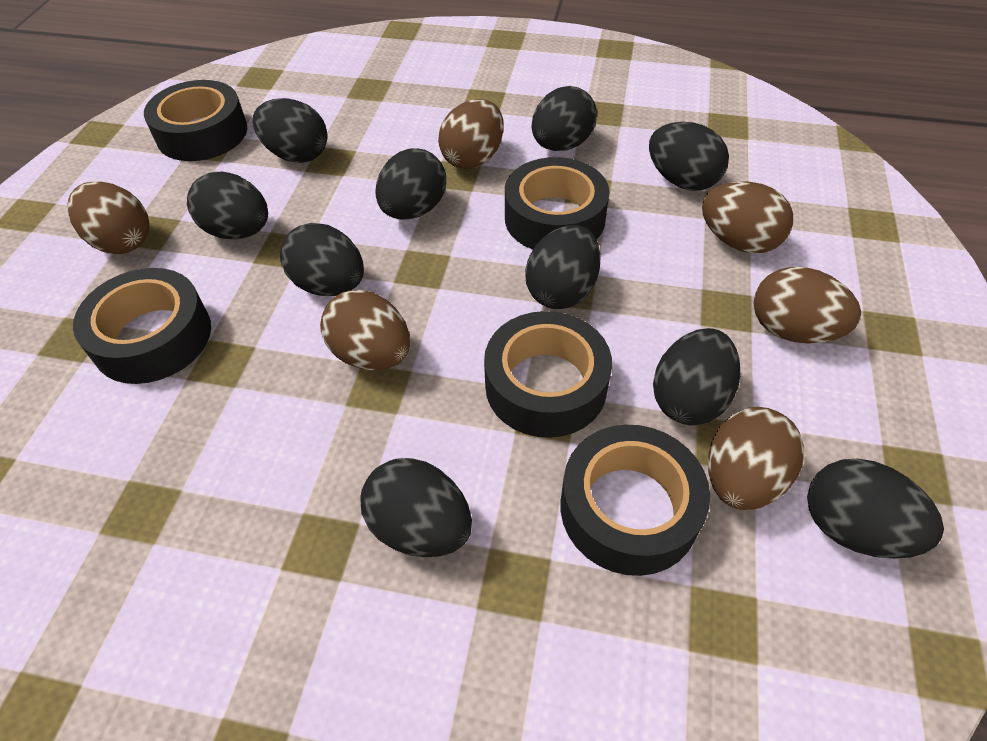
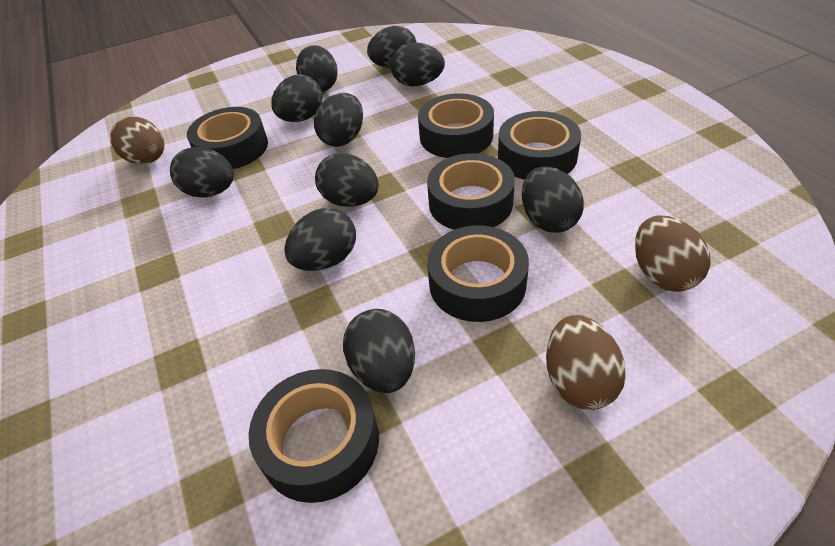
black tape: [73,268,211,384] [144,80,247,161] [484,311,612,438] [505,157,610,249] [561,425,710,576] = 5 -> [187,107,268,169] [249,369,379,503] [418,93,494,158] [427,153,515,230] [427,226,529,322] [498,111,581,180] = 6
brown egg: [67,181,150,254] [320,290,410,371] [438,99,504,169] [702,182,793,254] [708,407,804,510] [754,267,861,344] = 6 -> [110,117,165,164] [546,315,626,410] [635,215,711,292] = 3

